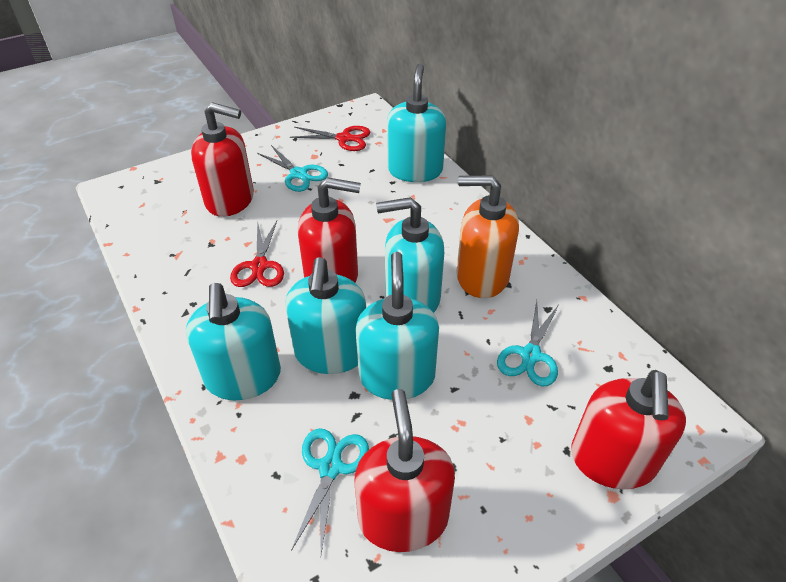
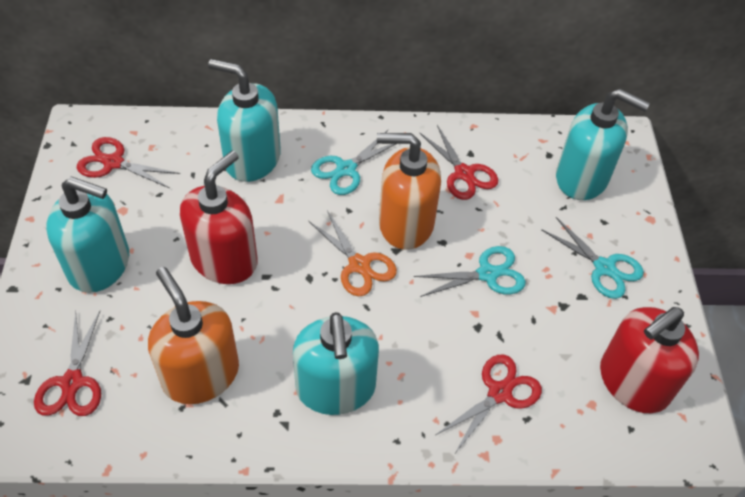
orange scissors: none = 0 -> [308,210,397,296] = 1
orange soap dispenser: [457,175,519,298] = 1 -> [148,267,239,404] [377,133,441,250] = 2
red scissors: [230,221,284,287] [290,126,370,151] = 2 -> [34,311,101,416] [77,137,180,188] [419,125,498,200] [436,354,542,455] = 4
red soap dispenser: [191,102,254,217] [298,177,361,283] [354,389,455,552] [571,370,686,489] = 4 -> [180,151,258,284] [600,307,699,413] = 2
turquoise soap dispenser: [186,283,281,400] [285,257,366,374] [355,252,439,400] [376,197,444,313] [387,64,446,182] = 5 -> [46,177,129,293] [208,59,281,182] [293,312,379,415] [556,89,650,200] = 4

